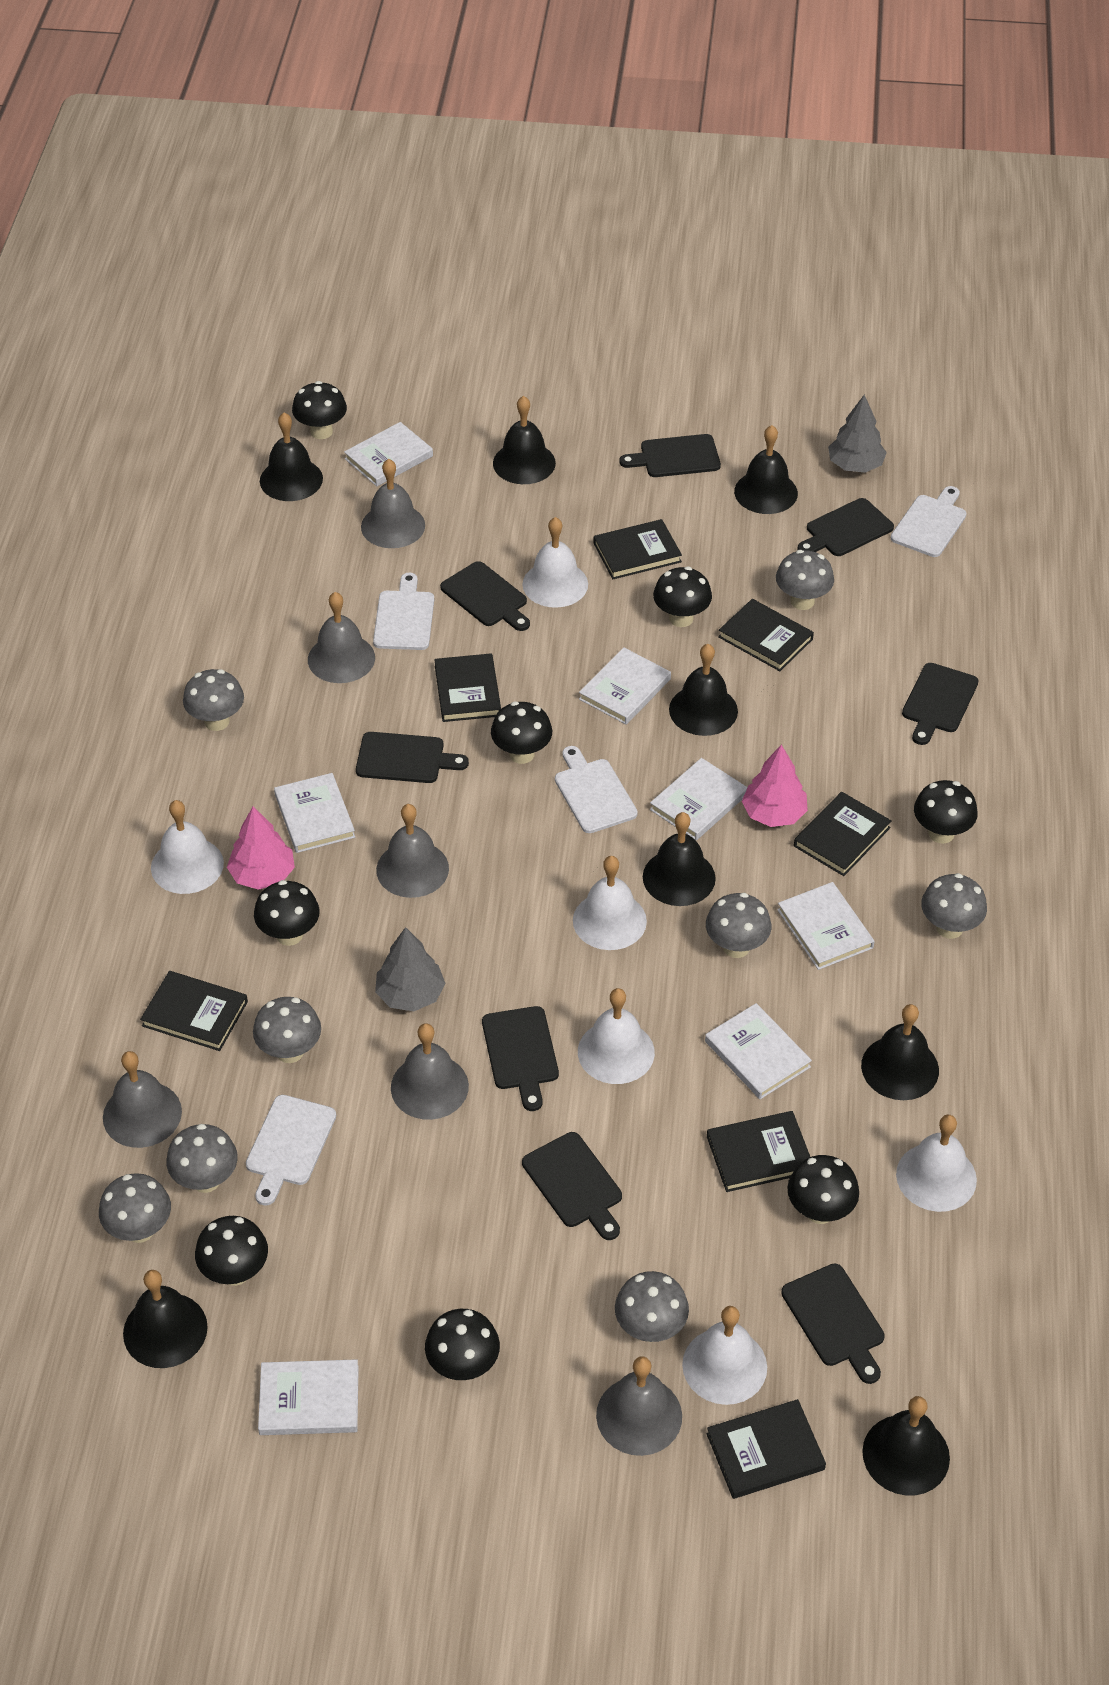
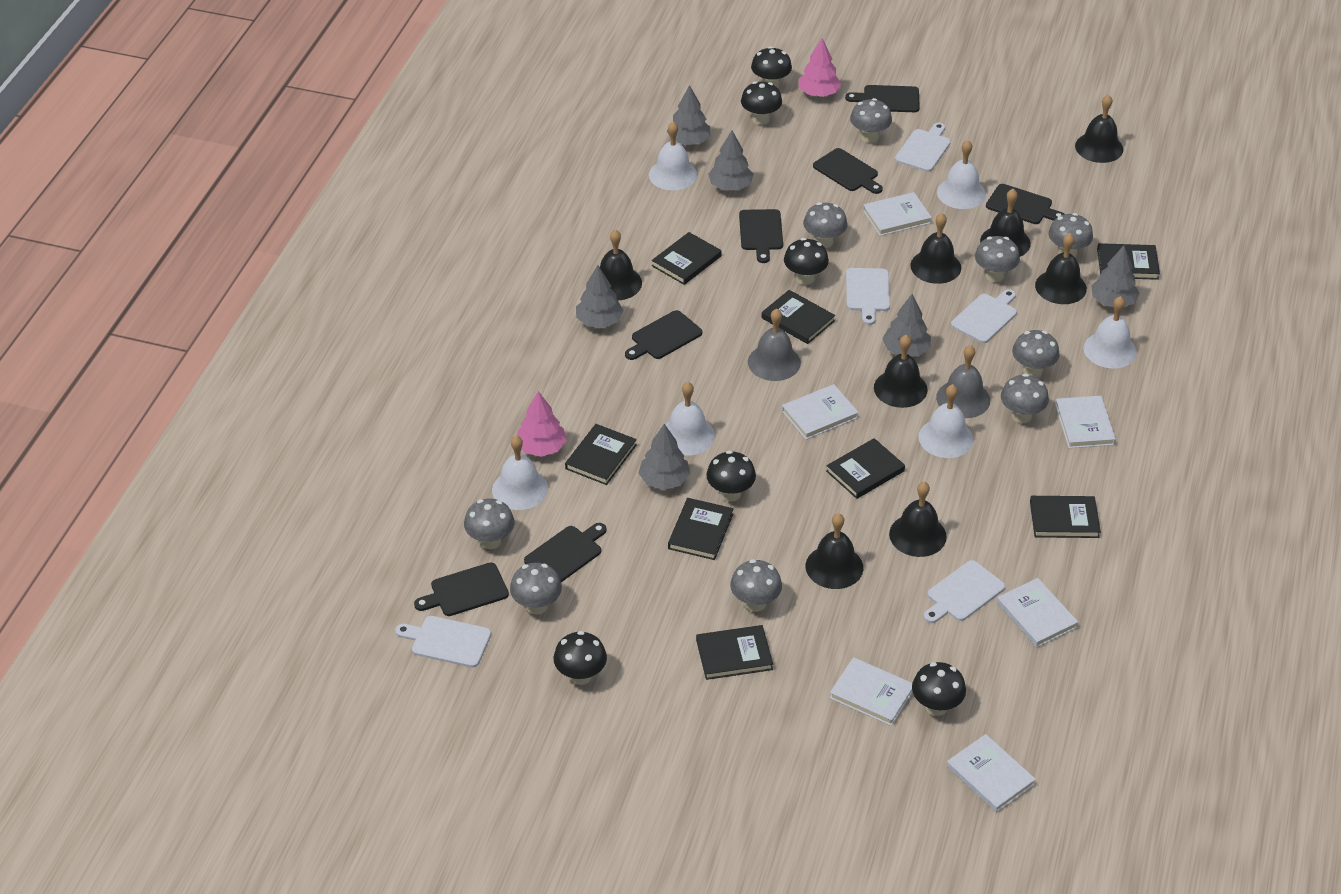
black book: [140,971,248,1051] [434,653,501,722] [594,519,682,579] [706,1399,826,1499] [707,1111,810,1192] [718,599,814,671] [794,792,892,876] = 7 -> [565,424,637,485] [652,232,722,285] [668,498,733,560] [696,625,773,680] [762,290,835,344] [826,438,905,499] [1030,496,1101,538] [1097,243,1160,280] = 8
black cutting board: [356,732,469,783] [440,561,530,631] [482,1006,559,1111] [522,1132,622,1240] [619,434,721,477] [781,1263,885,1384] [797,498,894,556] [902,663,979,745] = 8 -> [414,562,509,616] [524,523,607,582] [625,310,702,360] [739,209,783,263] [813,148,883,194] [845,85,920,112] [986,184,1064,224] = 7
black mushroom: [195,1216,268,1286] [254,880,320,946] [292,381,347,439] [425,1309,500,1380] [491,701,552,764] [653,566,712,627] [787,1155,859,1224] [914,780,978,844] = 8 -> [554,631,607,685] [706,451,756,501] [741,81,782,125] [751,46,792,88] [784,238,829,285] [912,662,966,716] = 6
grey bell: [103,1051,182,1148] [308,592,375,683] [361,459,425,548] [376,804,449,898] [391,1023,469,1120] [596,1356,682,1456] = 6 -> [748,309,801,381] [936,345,990,418] = 2
grey mushroom: [99,1173,171,1243] [166,1124,238,1193] [183,669,244,731] [253,997,321,1063] [615,1271,689,1342] [706,893,771,958] [776,550,834,610] [921,873,987,939] = 8 -> [464,498,514,549] [510,563,562,615] [730,559,782,612] [803,202,848,248] [850,98,892,143] [975,236,1020,282] [1001,374,1049,423] [1012,330,1059,378] [1048,213,1093,257] = 9
grey tree: [375,927,445,1011] [828,395,887,473] = 2 -> [576,265,624,328] [638,424,690,490] [667,85,710,145] [708,131,753,190] [882,294,931,357] [1091,245,1139,307] = 6
white book: [258,1359,359,1435] [274,773,355,853] [344,422,433,486] [579,647,671,725] [650,758,748,840] [705,1003,812,1099] [777,882,875,970] = 7 -> [782,384,859,440] [830,657,913,726] [863,192,932,236] [947,734,1036,813] [997,578,1078,647] [1055,396,1116,448] = 6
white cutting board: [246,1095,336,1206] [373,573,434,650] [555,746,638,833] [891,486,967,557] = 4 -> [395,616,491,668] [846,268,890,325] [895,123,951,172] [924,560,1005,623] [951,289,1017,343] = 5

